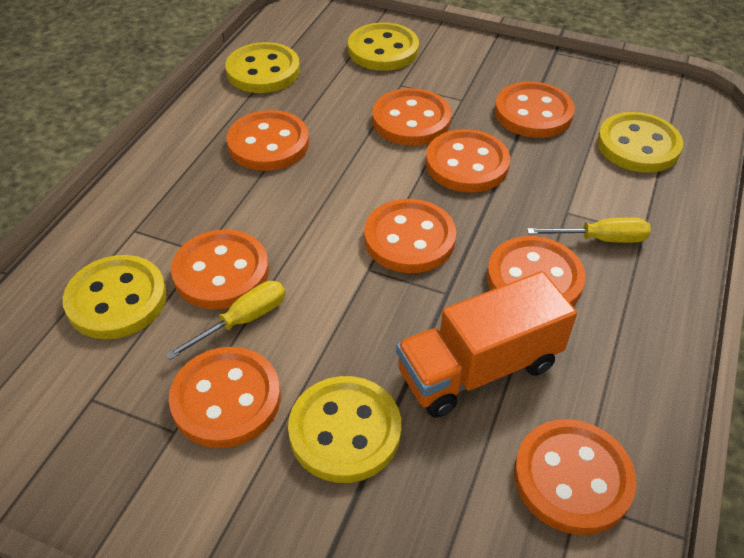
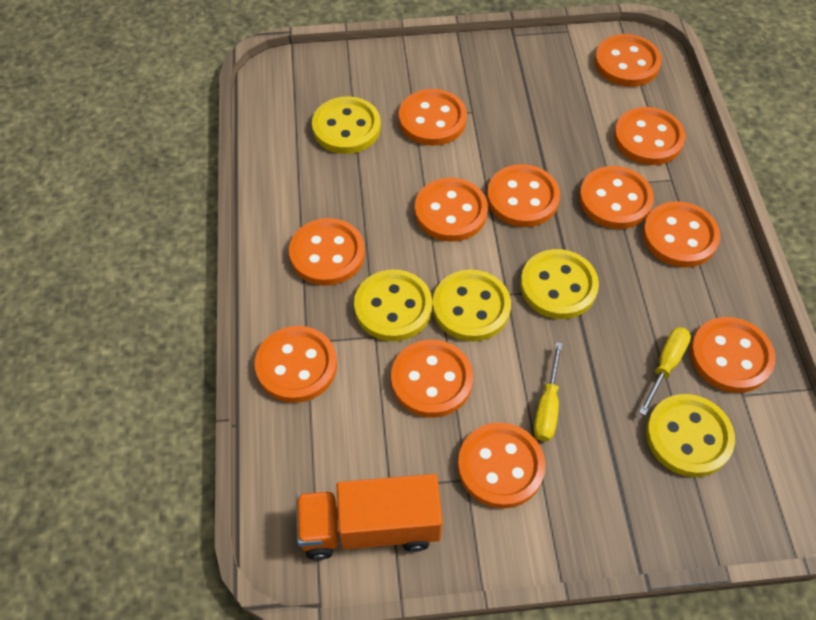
orange button: [169,347,281,448] [171,229,269,309] [227,110,309,171] [364,199,456,273] [372,88,451,146] [426,129,510,193] [487,236,586,306] [495,82,575,138] [514,419,637,535] = 9 -> [255,326,337,403] [289,218,365,286] [391,340,473,418] [399,89,467,146] [415,178,488,242] [458,423,545,509] [487,164,560,227] [579,166,654,229] [595,34,662,87] [614,107,685,165] [643,201,720,267] [690,317,775,393] = 12

